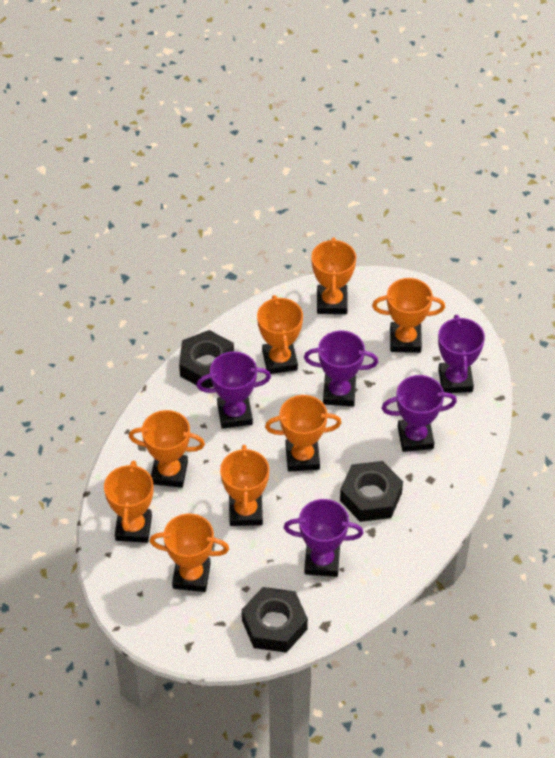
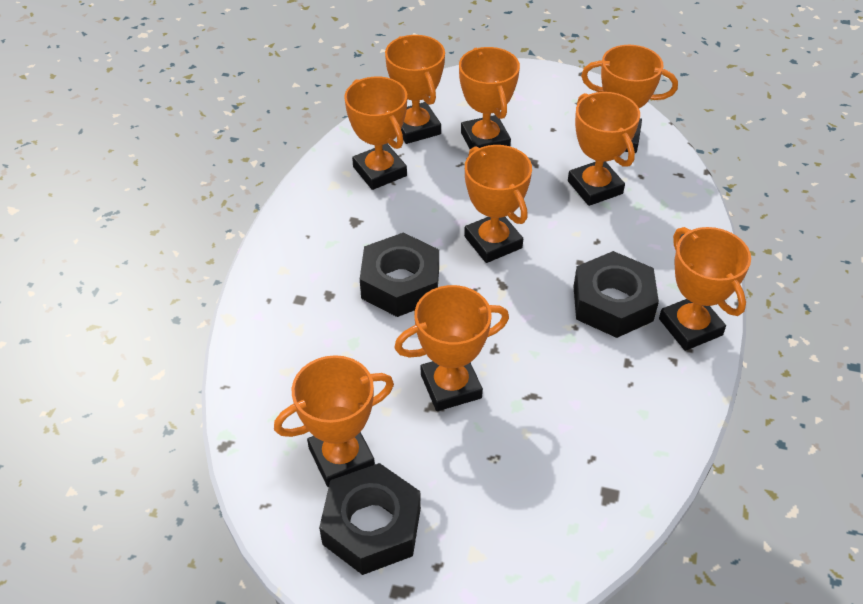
orange trophy: [104,460,153,543] [129,410,205,488] [149,514,229,592] [220,445,269,526] [257,295,303,374] [265,395,342,471] [311,238,356,314] [372,278,445,353] = 8 -> [274,355,394,487] [344,77,407,190] [385,35,445,144] [394,285,509,411] [459,47,520,149] [464,145,532,263] [568,92,640,206] [581,45,678,153] [659,227,751,351] = 9
purple trophy: [196,352,271,429] [284,499,363,577] [304,330,378,406] [382,375,457,452] [438,315,485,393] = 5 -> none = 0

